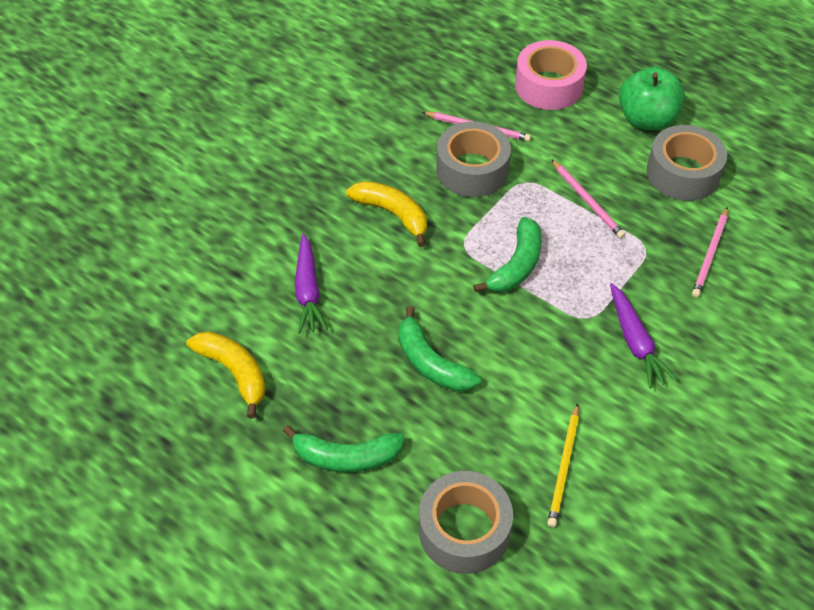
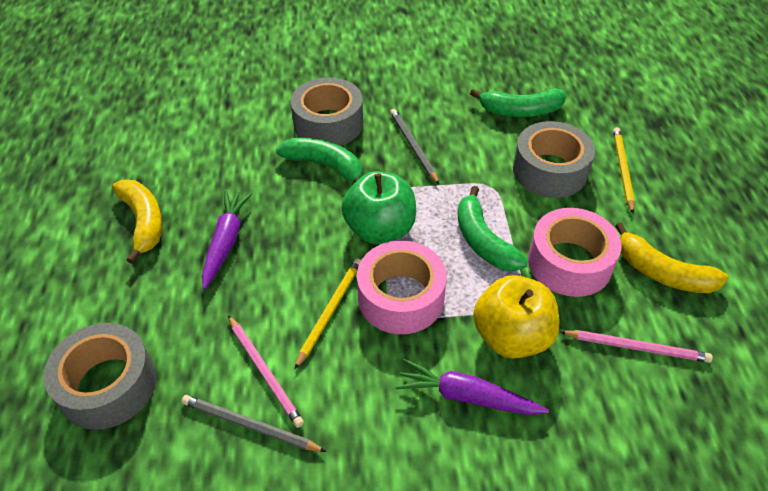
grey pencil: none = 0 -> [181,395,326,452] [390,109,439,184] = 2
pink pencil: [422,112,531,141] [551,159,625,238] [692,207,728,297] = 3 -> [228,315,304,428] [560,330,713,363] = 2
pink tape: [515,40,587,110] = 1 -> [357,240,447,334] [528,208,622,297] = 2
yellow apple: none = 0 -> [473,275,560,358] = 1
yellow pencil: [547,403,579,527] = 1 -> [295,259,361,369] [613,127,635,214] = 2

